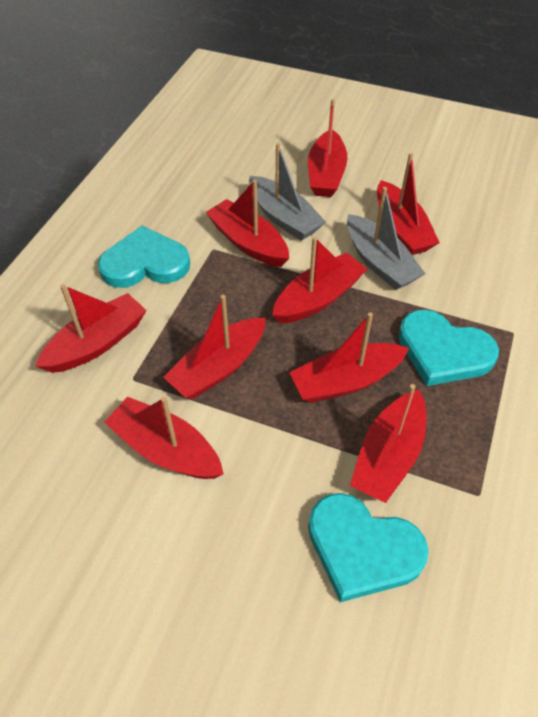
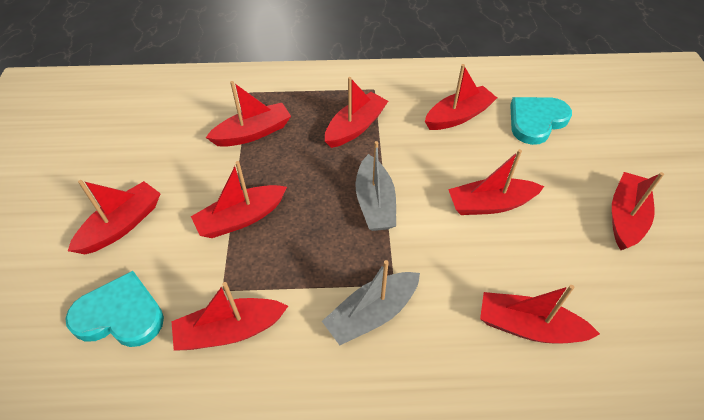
turquoise heart: [98,226,190,288] [308,493,429,602] [398,310,499,386] = 3 -> [66,271,164,347] [510,97,572,145] = 2

